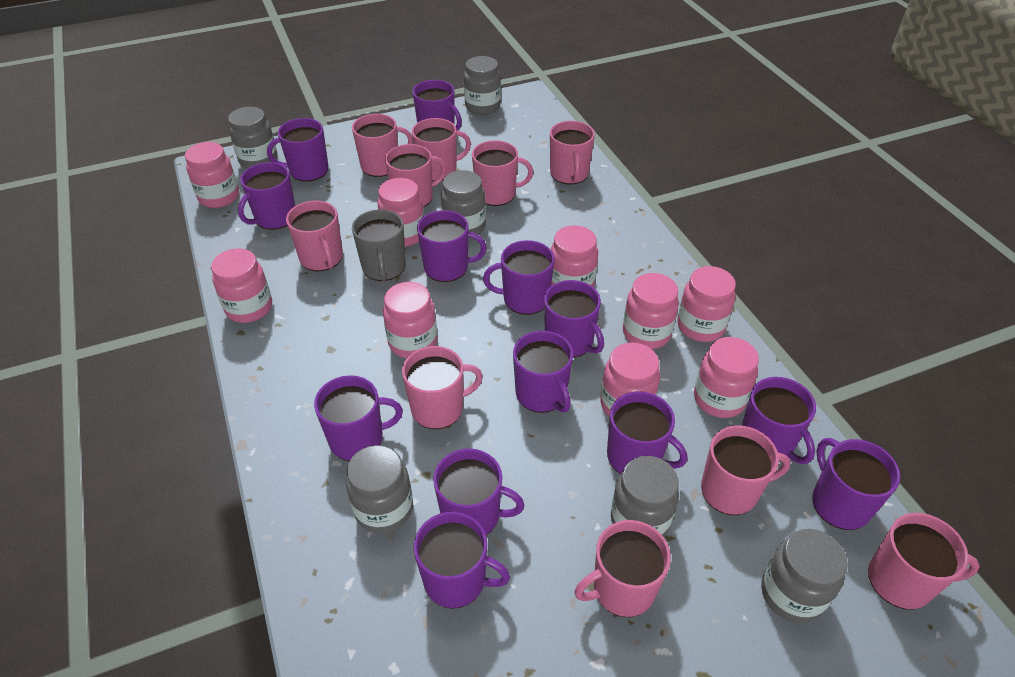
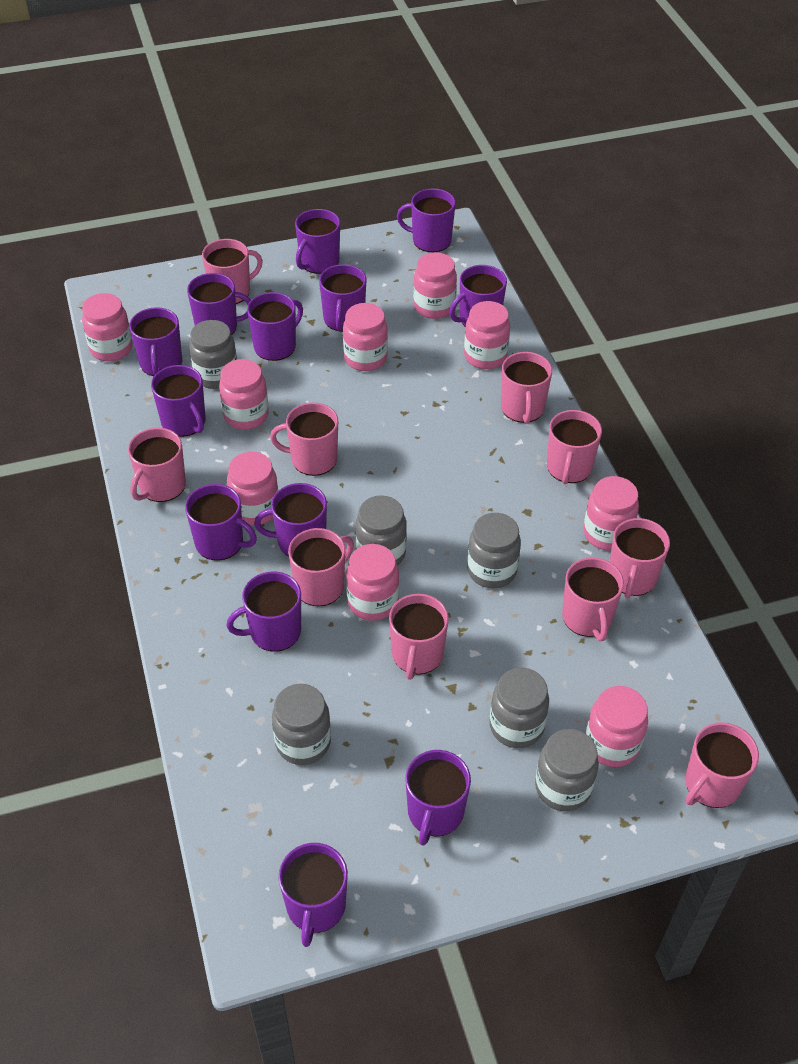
grey mug: [352,209,406,281] = 1 -> none = 0

